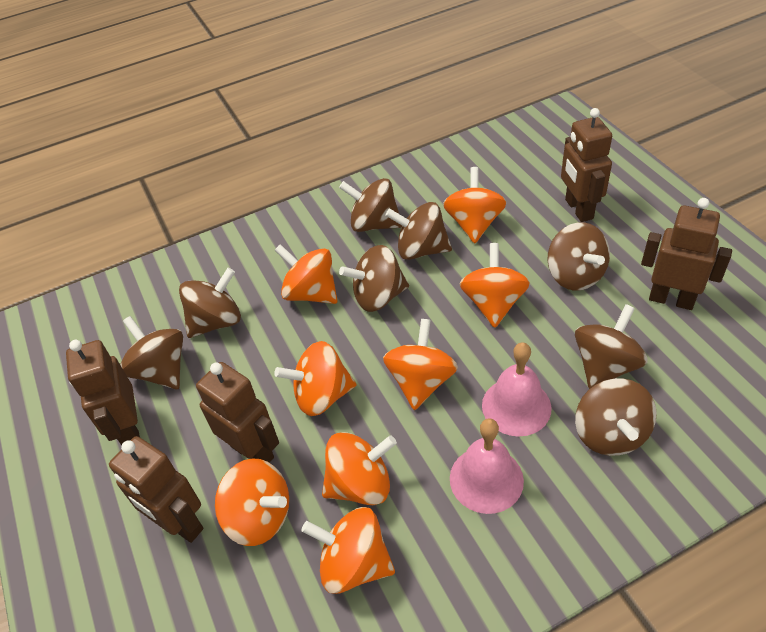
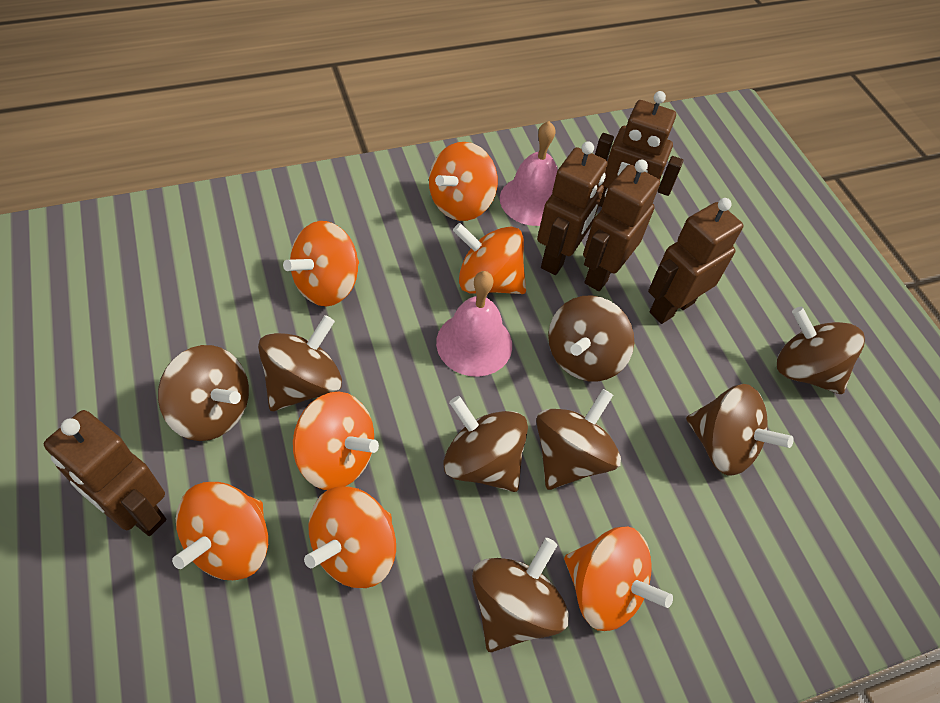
orange spinning top: [215,458,289,546] [274,341,356,416] [275,244,338,304] [302,507,395,594] [322,432,397,505] [383,319,458,410] [443,167,506,243] [460,243,530,328] = 8 -> [172,482,268,580] [283,221,359,306] [293,392,379,490] [304,486,396,588] [429,142,498,221] [453,223,526,294] [564,527,673,631] = 7

